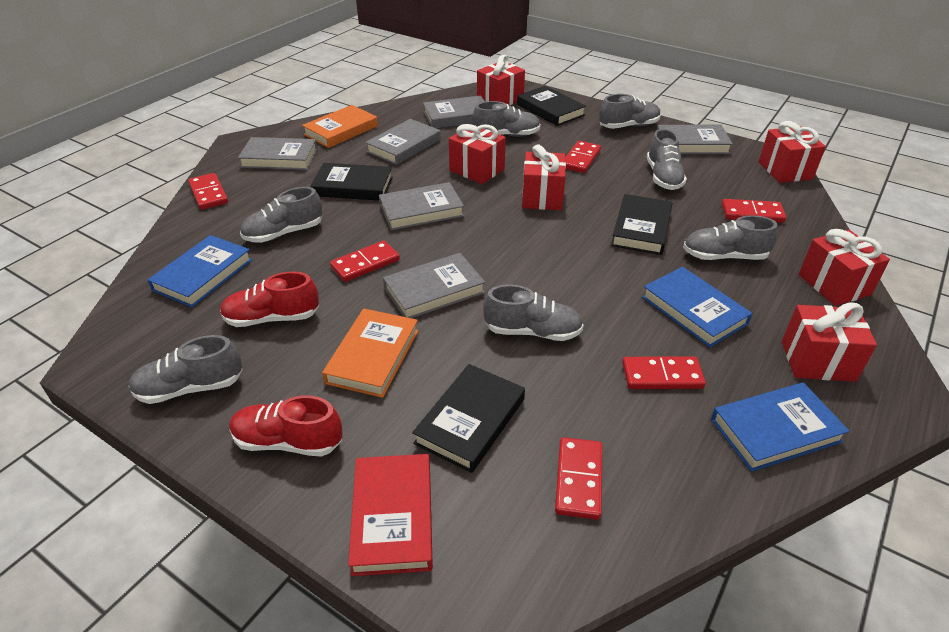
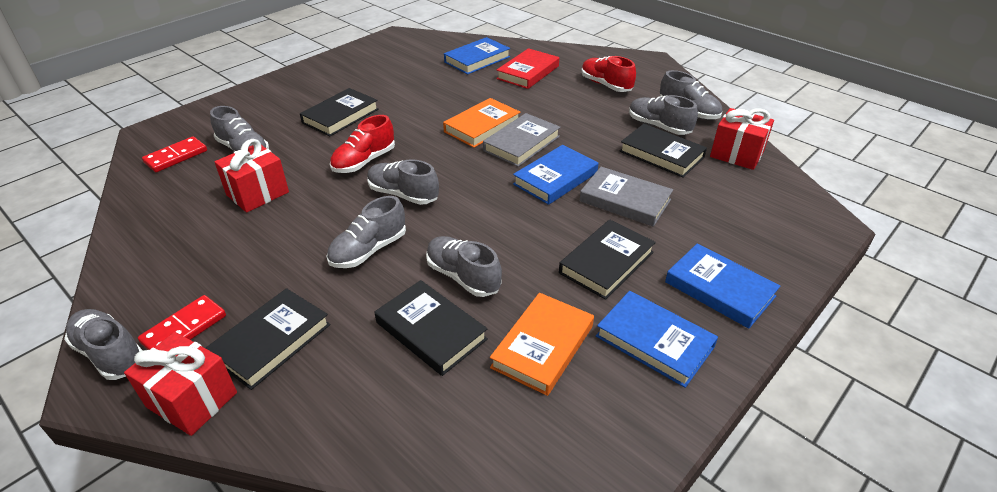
black book: [311,163,393,201] [412,364,525,473] [517,86,586,126] [611,194,672,255] = 4 -> [206,288,330,390] [300,88,379,136] [375,280,488,376] [559,220,656,300] [620,124,707,178] = 5
blue book: [148,235,252,307] [642,267,752,347] [711,382,849,472] = 3 -> [444,37,510,75] [513,145,599,205] [596,291,718,388] [665,244,780,329] = 4
grey book: [238,137,317,170] [365,119,441,165] [379,182,464,231] [383,253,485,318] [423,95,485,128] [657,125,733,154] = 6 -> [483,113,560,167] [580,167,673,227] = 2
red domino: [188,173,228,210] [330,241,400,282] [555,437,603,520] [565,141,601,173] [622,356,706,389] [722,199,786,223] = 6 -> [138,295,226,350] [142,136,207,172] = 2
red gift: [449,124,506,184] [477,55,525,105] [522,144,566,210] [759,121,826,183] [782,303,877,382] [799,229,890,306] = 6 -> [124,332,237,436] [215,139,289,213] [710,108,774,170] = 3

